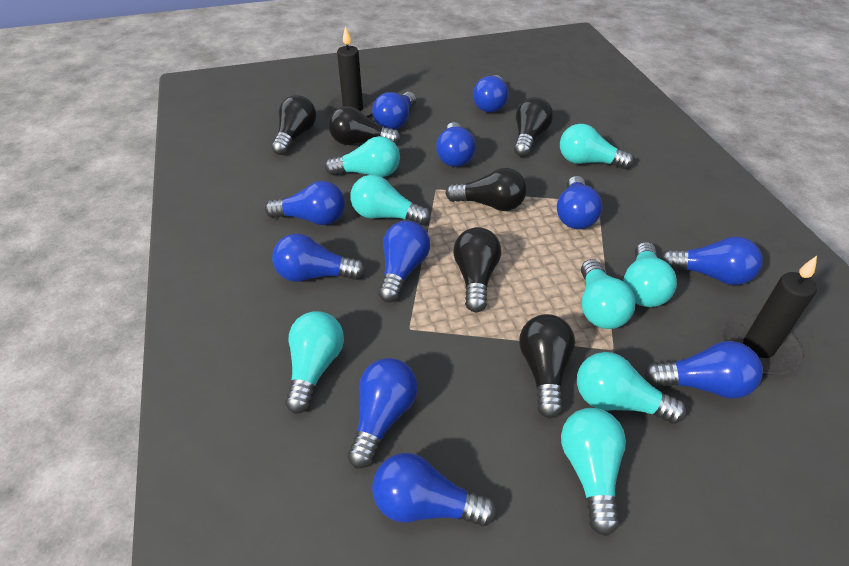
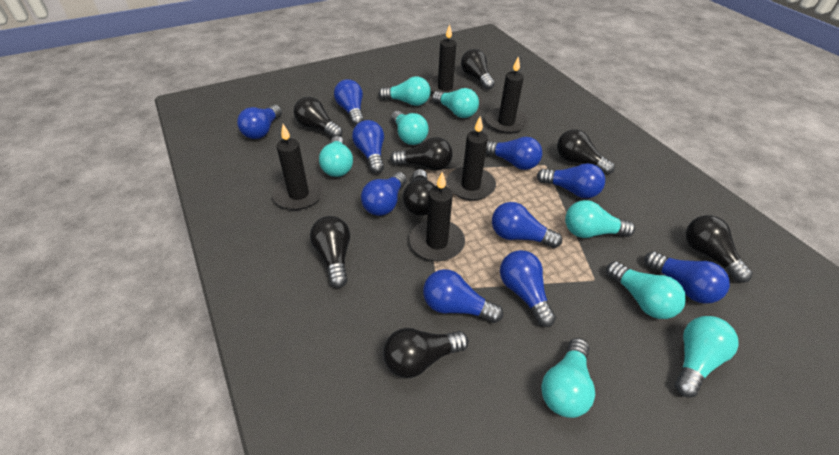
black candle: [327,26,376,118] [721,256,817,375] = 2 -> [272,124,324,210] [409,172,465,261] [427,24,465,94] [447,116,496,201] [486,56,528,134] = 5
black light bulb: [272,95,316,155] [328,106,401,145] [445,168,527,211] [453,227,501,312] [514,97,553,157] [519,314,575,419] = 6 -> [294,97,343,138] [310,216,350,288] [383,328,469,378] [390,137,453,171] [403,169,435,216] [461,49,495,90] [557,129,615,175] [686,215,753,283] = 8
blue light bulb: [265,181,345,225] [272,234,366,282] [348,358,418,468] [372,92,416,130] [372,453,497,527] [378,221,430,303] [436,122,476,167] [473,75,509,113] [557,176,602,229] [644,341,763,399] [660,237,763,285] = 11 -> [237,105,282,139] [334,79,364,126] [352,120,384,173] [361,172,407,216] [423,269,503,323] [486,137,542,170] [492,202,562,248] [500,250,556,327] [537,163,605,198] [644,251,730,304] = 10

